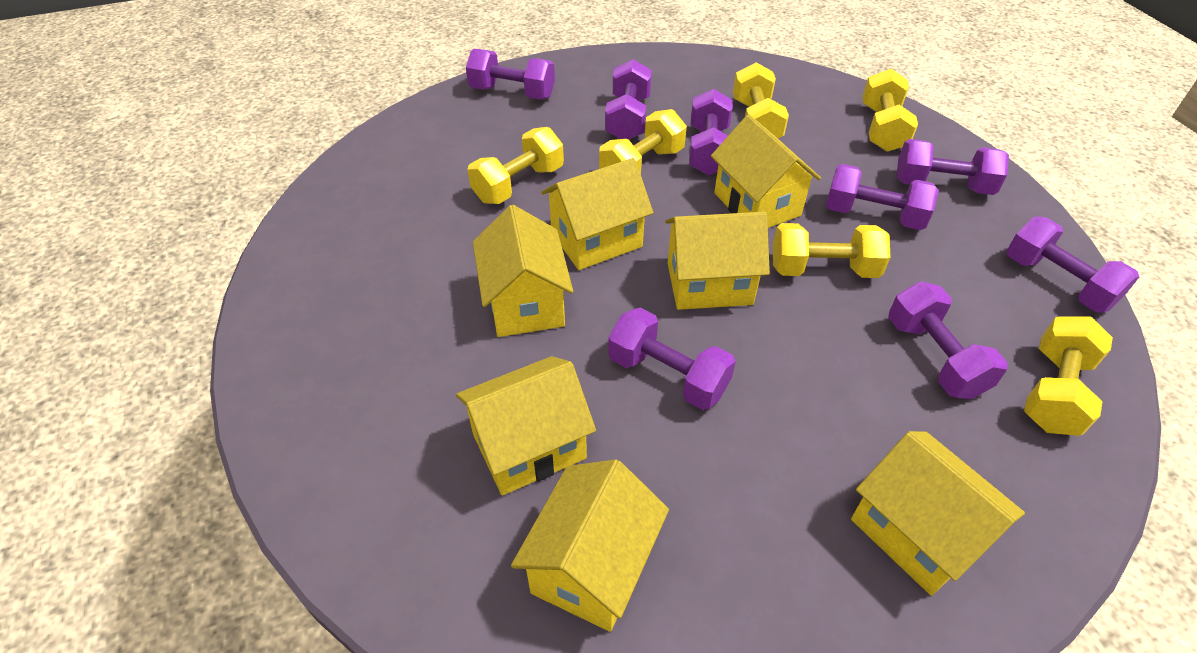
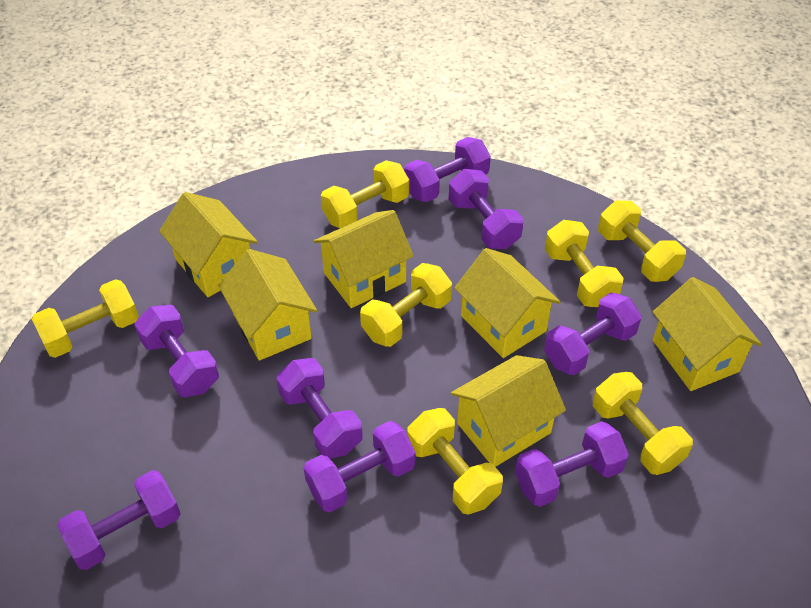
yellow dumbbell: [467,127,564,204] [599,109,687,174] [733,62,789,138] [773,223,890,278] [862,69,918,152] [1024,316,1113,436] = 6 -> [32,279,139,358] [321,160,409,228] [360,263,452,347] [407,408,503,515] [545,220,623,307] [593,372,693,475] [598,200,686,282] = 7
yellow house: [456,356,596,496] [473,205,573,337] [511,459,669,632] [541,158,653,270] [665,212,770,310] [711,115,821,228] [851,431,1025,596] = 7 -> [159,192,258,297] [218,249,317,361] [314,210,414,308] [451,355,566,467] [454,248,560,358] [653,277,762,391] = 6

